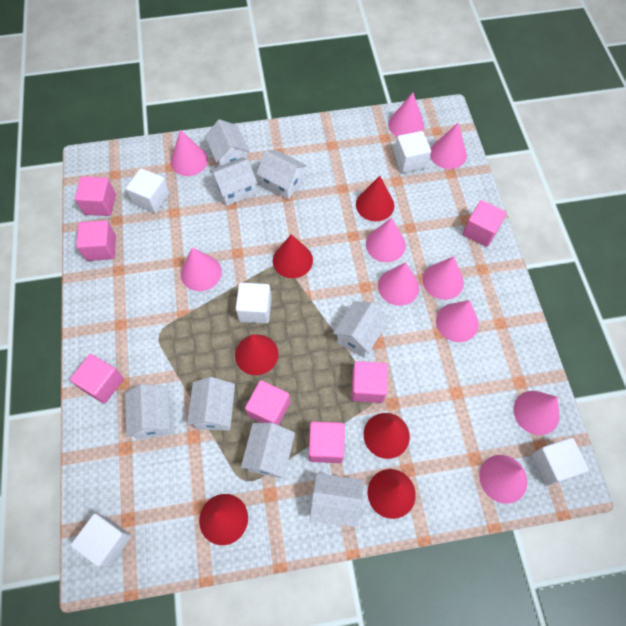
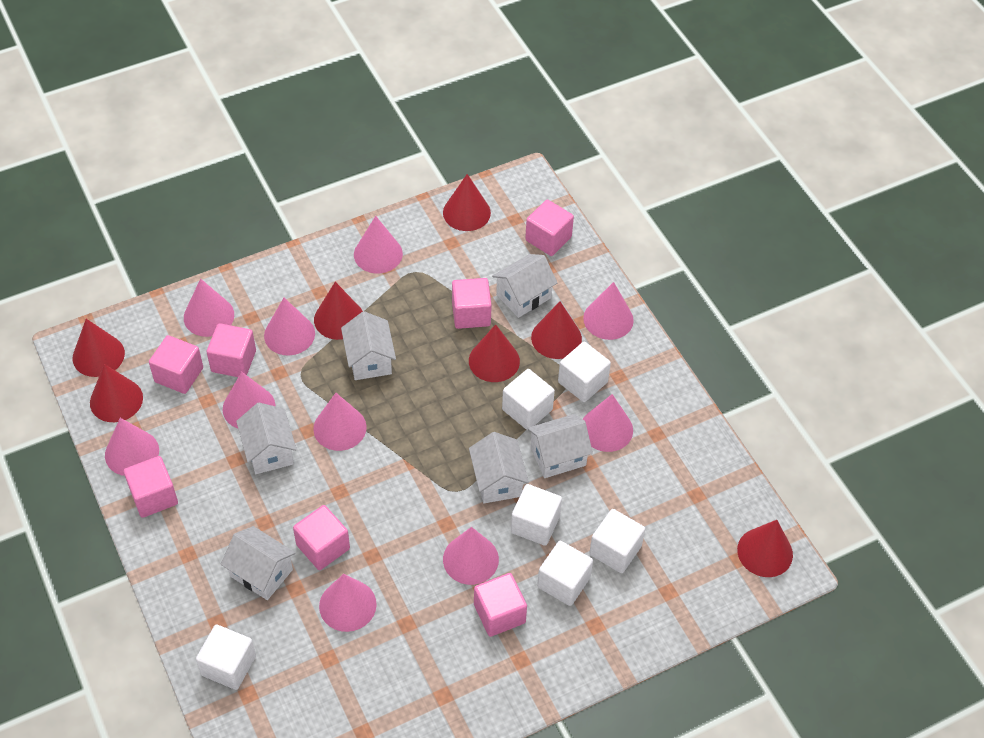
red cone: [199,494,248,545] [235,334,278,375] [273,234,313,278] [356,176,394,221] [364,413,410,459] [368,469,416,519] = 6 -> [73,319,125,377] [90,364,143,422] [314,282,363,340] [443,174,491,231] [469,324,520,382] [531,302,582,359] [737,520,793,577] = 7
white cube: [71,514,131,567] [126,168,170,213] [236,283,272,324] [394,131,431,173] [532,438,589,486] = 5 -> [196,624,256,690] [502,369,555,430] [511,484,562,546] [537,541,593,606] [558,342,611,402] [589,509,645,573] = 6
white house: [125,384,172,439] [187,377,235,431] [205,119,249,166] [209,157,257,206] [241,423,295,479] [256,150,307,199] [310,473,363,527] [333,301,389,358] = 8 -> [221,526,295,600] [236,403,297,474] [341,311,396,380] [469,432,529,503] [492,254,558,318] [527,414,593,478] = 6

